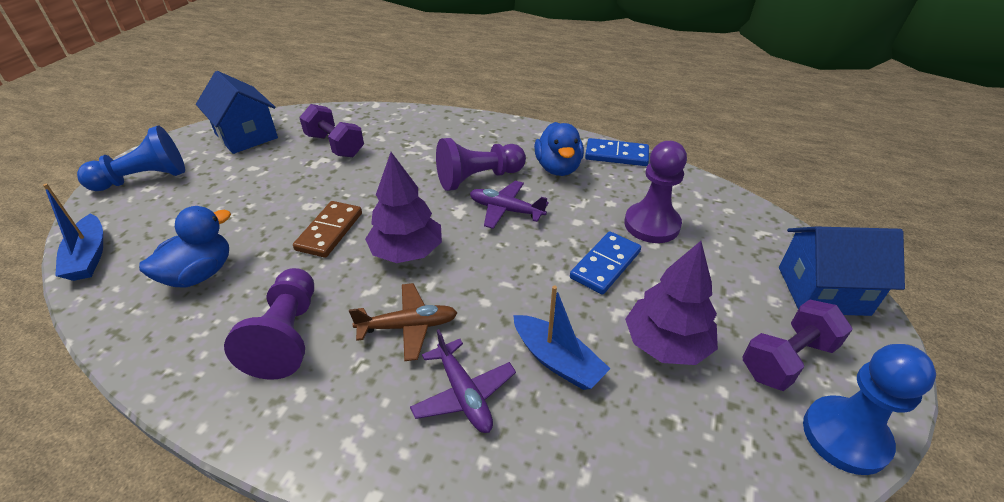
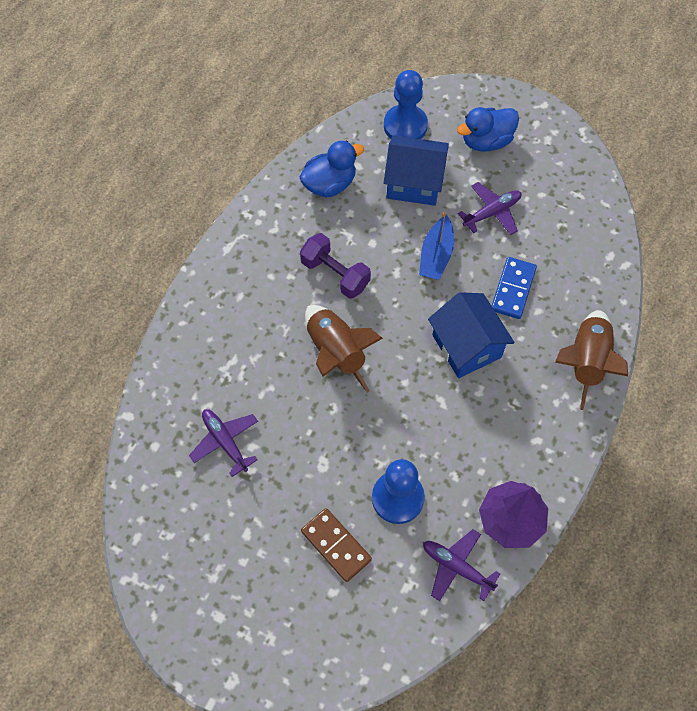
blue boat: [43,184,103,281] [513,286,611,390] = 2 -> [419,212,454,280] = 1
blue domino: [570,231,641,294] [585,138,649,166] = 2 -> [492,257,537,319] = 1
brown plane: [349,283,457,361] = 1 -> none = 0
brown rocket: none = 0 -> [305,305,383,392] [555,310,628,410] = 2
purple dumbbell: [299,104,364,157] [742,300,853,391] = 2 -> [300,233,371,299] = 1
purple pawn: [224,268,314,380] [436,138,526,191] [624,141,687,243] = 3 -> none = 0
purple plane: [410,329,516,433] [470,181,549,229] = 2 -> [189,409,258,477] [423,529,500,601] [458,182,522,235] = 3
purple tree: [365,152,442,263] [625,241,718,365] = 2 -> [479,481,548,548] = 1

